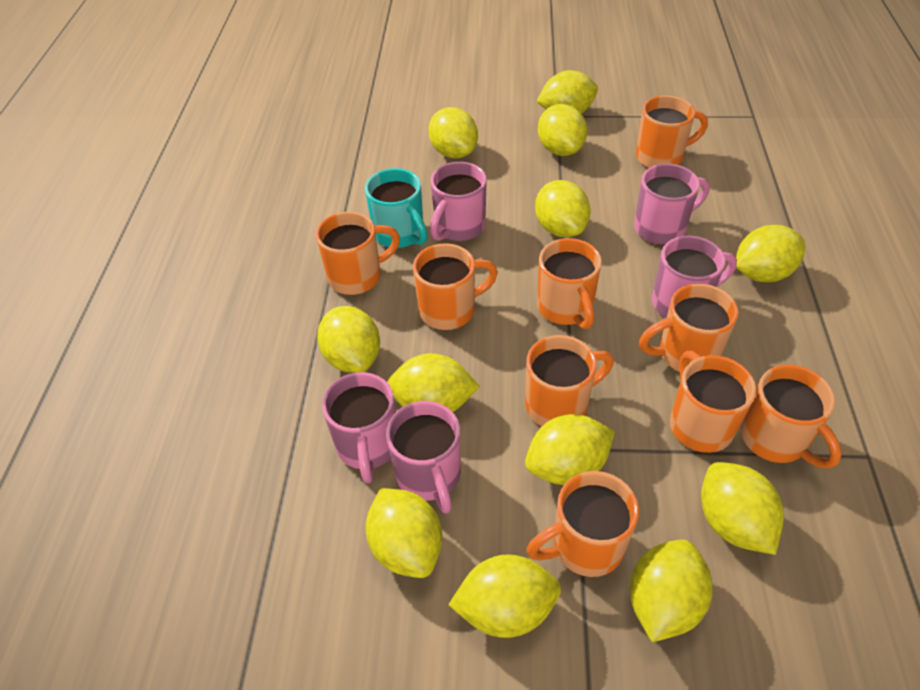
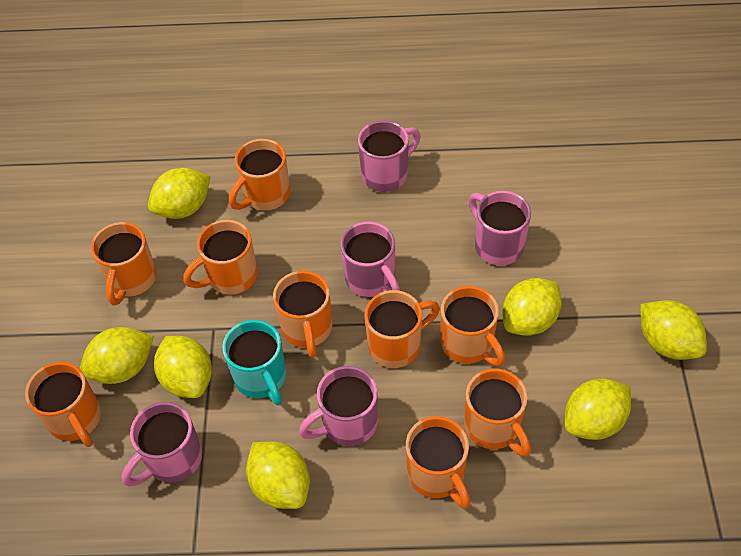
yellow lemon: [317,306,380,373] [365,488,442,578] [387,353,480,412] [428,107,478,158] [448,554,561,638] [525,414,615,485] [535,180,591,237] [537,70,598,114] [538,104,587,156] [630,539,713,642] [701,462,784,555] [736,225,805,282] = 12 -> [80,327,154,384] [148,168,211,219] [154,336,212,398] [246,441,310,509] [502,278,562,336] [565,379,631,440] [640,300,707,360] = 7

